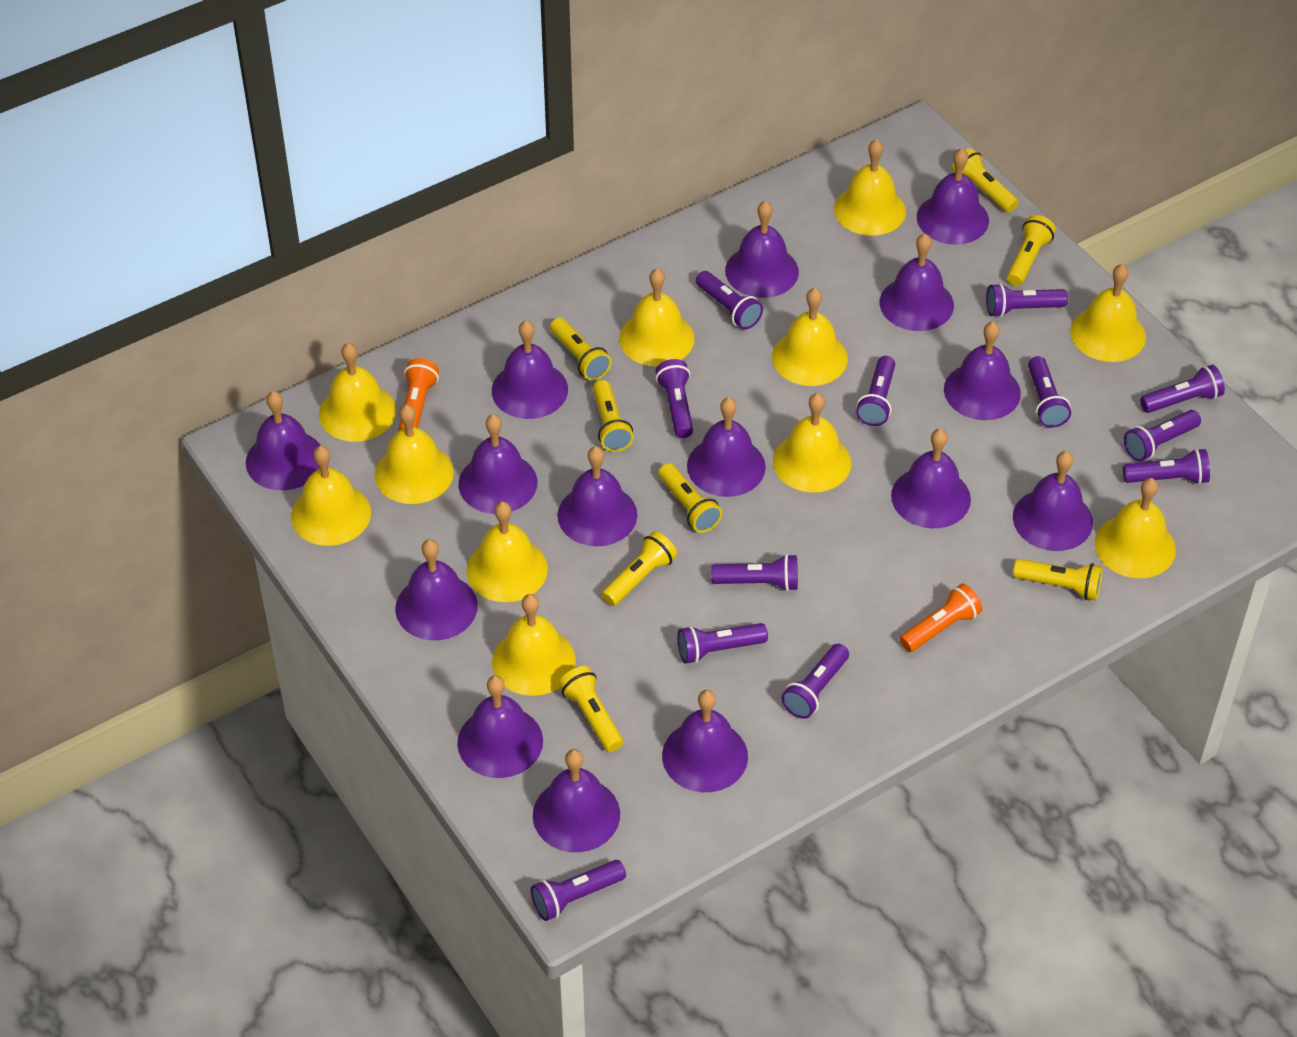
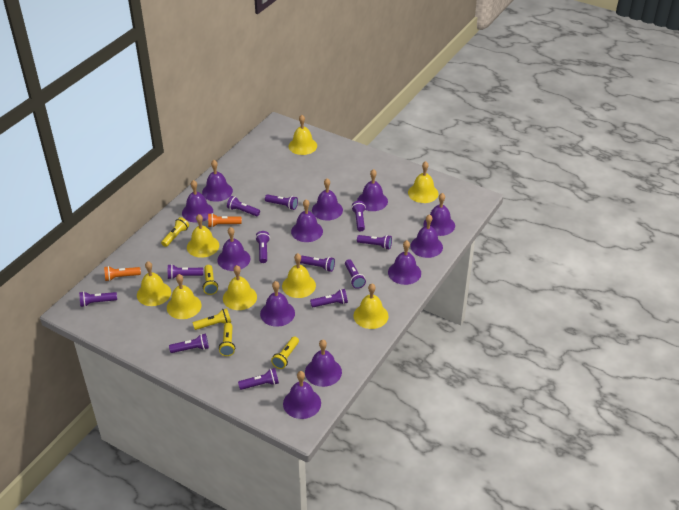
purple bell: [246,391,321,490] [395,539,478,640] [457,675,543,778] [459,414,537,514] [492,320,568,419] [533,749,620,852] [558,446,637,546] [662,690,748,792] [687,397,766,497] [725,200,799,298] [880,234,954,331] [891,429,971,528] [917,148,989,245] [944,322,1021,420] [1013,451,1093,551] = 15 -> [182,180,213,223] [202,160,233,202] [217,227,250,271] [260,281,295,327] [283,371,321,419] [291,199,323,242] [305,340,342,387] [312,178,343,221] [357,169,388,211] [388,240,421,285] [410,214,443,258] [423,193,455,236] = 12
yellow bell: [291,446,371,546] [319,343,396,442] [375,404,454,504] [466,501,548,602] [492,594,576,696] [619,268,695,367] [772,288,848,386] [773,393,851,492] [834,139,906,236] [1070,264,1146,362] [1095,478,1176,578] = 11 -> [137,261,171,306] [167,274,201,319] [187,214,219,258] [223,265,257,310] [282,253,316,298] [289,115,317,155] [354,284,388,329] [408,161,438,203] = 8
yellow flashlight: [550,318,611,381] [559,666,623,752] [593,380,634,452] [602,531,677,606] [658,463,722,533] [952,148,1018,213] [1007,215,1056,286] [1013,559,1103,600] = 8 -> [161,217,189,247] [193,308,231,330] [203,265,218,295] [219,323,235,356] [271,337,299,369] = 5

